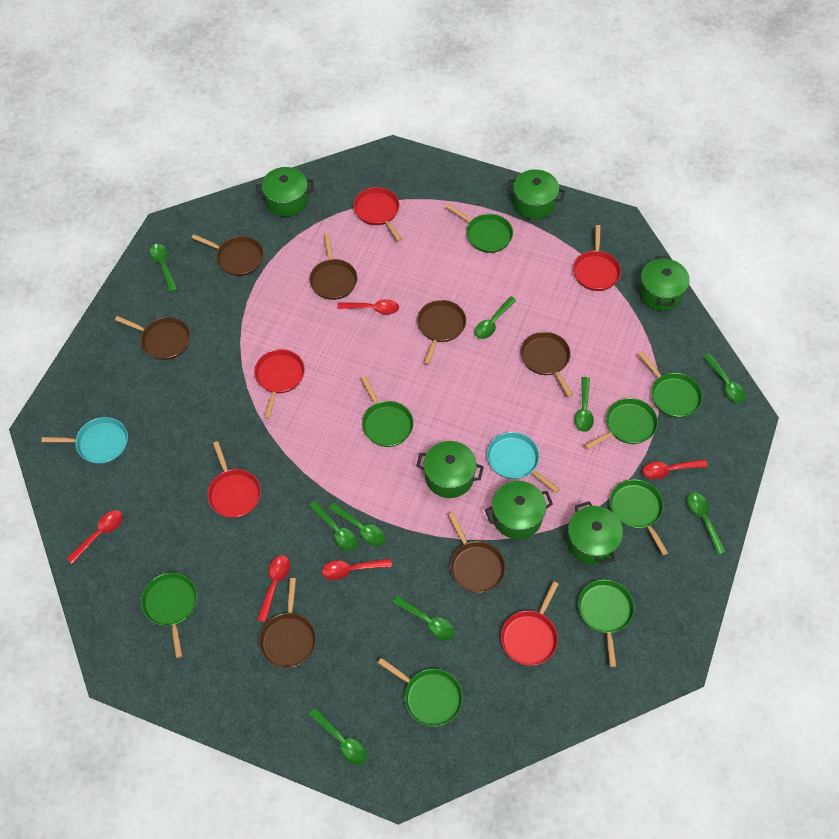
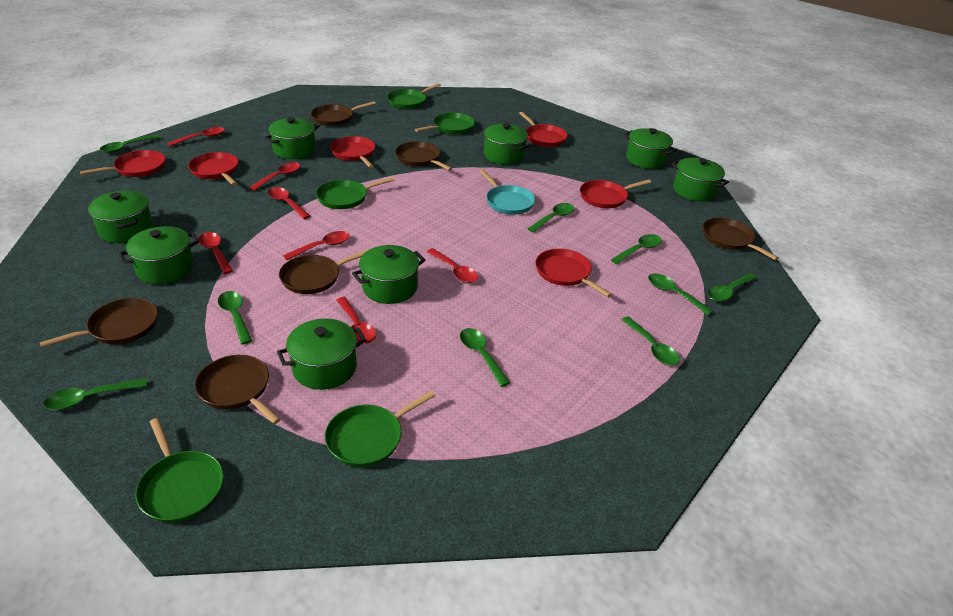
brown pan: [115,316,190,360] [192,234,264,276] [259,578,316,668] [309,233,357,300] [417,300,466,365] [448,513,506,593] [521,332,573,397] = 7 -> [40,298,158,348] [195,355,281,424] [279,249,369,294] [311,101,376,126] [395,141,452,171] [703,217,779,260] = 6
green pan: [141,573,197,658] [361,376,414,447] [378,658,463,726] [446,204,513,253] [578,579,634,667] [584,398,658,450] [610,479,668,556] [638,352,703,418] = 8 -> [135,418,224,523] [316,177,395,209] [325,391,435,467] [387,83,441,109] [415,112,475,134] = 5
green pot: [256,167,314,217] [416,441,484,498] [485,481,553,539] [507,169,565,219] [567,501,623,565] [639,256,690,311] = 6 -> [88,190,153,243] [118,226,199,284] [264,117,319,159] [277,318,366,390] [352,245,425,304] [483,123,529,164] [624,128,677,169] [672,158,729,201] = 8
red pan: [207,441,261,518] [254,349,305,419] [353,187,402,242] [501,581,559,666] [573,225,621,291] = 5 -> [80,150,165,177] [188,152,238,185] [330,136,376,168] [519,112,568,147] [535,248,612,297] [580,180,651,208] = 6
red spoon: [66,510,123,564] [257,555,290,622] [322,558,392,580] [337,299,399,315] [642,459,708,480] = 5 -> [168,127,225,146] [198,232,233,274] [249,162,300,191] [268,187,310,219] [283,231,350,260] [336,297,376,344] [427,248,478,283] = 7
turquoise pan: [41,417,128,464] [487,432,560,493] = 2 -> [479,170,536,215] = 1

